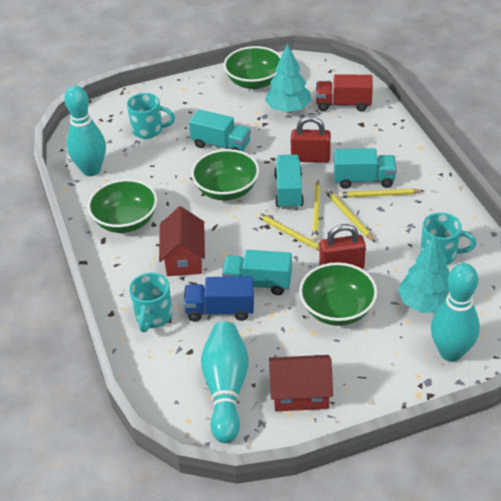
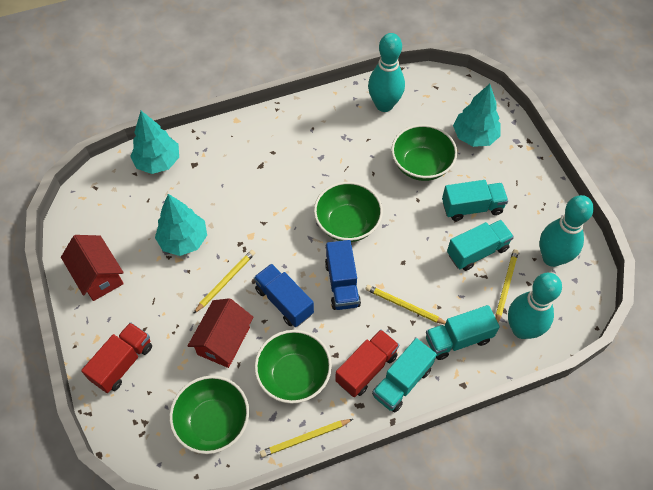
blue truck: [183,276,254,322] = 1 -> [254,264,314,327] [325,240,361,310] = 2
red padlock: [291,116,331,163] [319,224,366,269] = 2 -> none = 0
red truck: [316,74,373,112] = 1 -> [81,322,152,393] [335,329,399,397] = 2
turquoise mug: [127,93,175,139] [129,273,172,332] [421,212,476,265] = 3 -> none = 0
turquoise tree: [265,44,312,113] [398,235,450,313] = 2 -> [130,111,179,174] [155,194,207,256] [453,84,501,147] = 3

